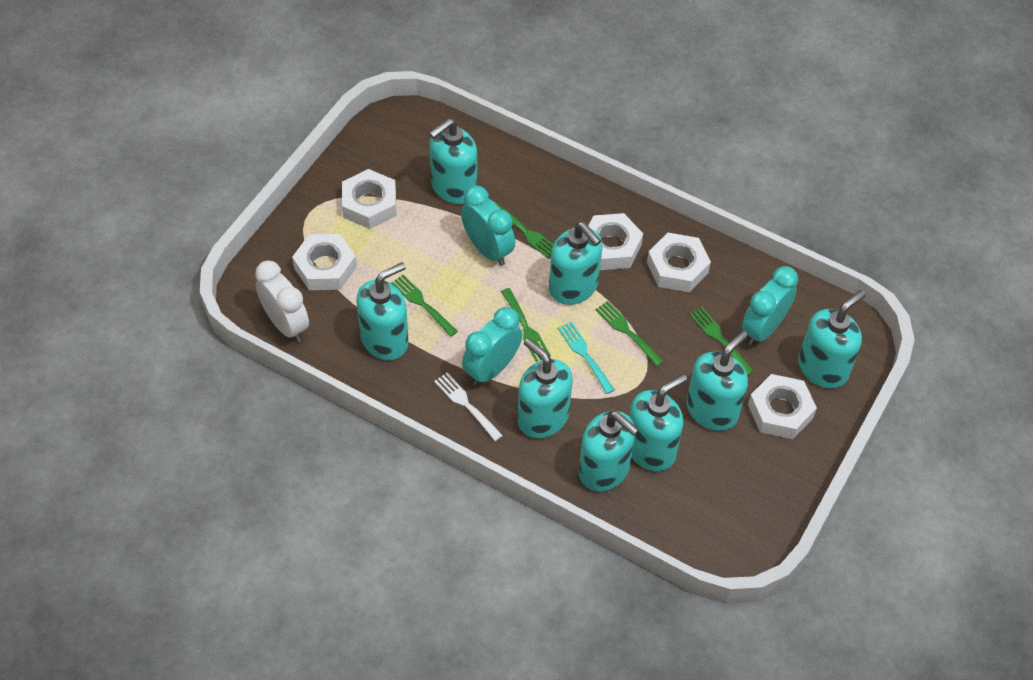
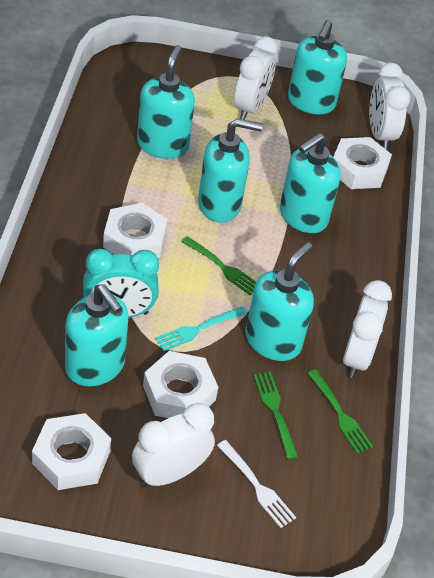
green fork: [391,275,458,337] [494,202,554,259] [501,288,551,362] [595,301,664,367] [689,307,754,376] = 5 -> [181,236,256,295] [253,372,298,459] [308,369,373,454] = 3
turquoise clock: [461,186,515,266] [462,307,522,386] [742,266,798,346] = 3 -> [83,249,159,318] = 1
turquoise soap dispenser: [356,262,409,360] [429,118,477,204] [517,338,573,438] [549,222,603,305] [579,411,639,491] [629,374,687,471] [686,331,748,431] [798,290,866,388] = 8 -> [65,284,129,386] [137,45,195,159] [198,118,263,223] [245,242,314,361] [280,133,341,233] [288,20,347,114] = 6
white clock: [255,261,309,342] = 1 -> [132,403,215,487] [234,36,278,120] [343,280,392,378] [369,63,411,150] = 4
white nut: [292,234,357,290] [342,169,396,229] [588,213,643,270] [647,233,711,292] [748,374,817,439] = 5 -> [32,413,111,490] [103,203,168,258] [143,351,218,418] [333,137,392,189] = 4

